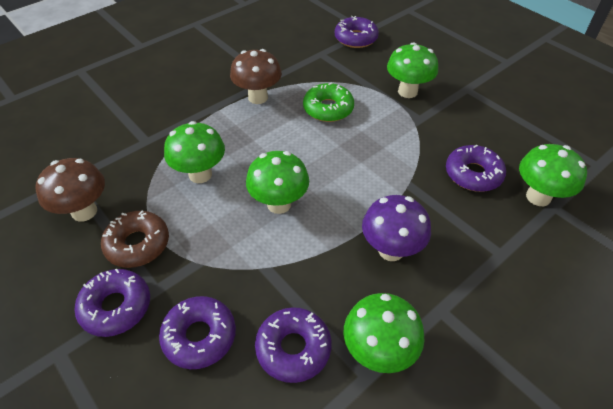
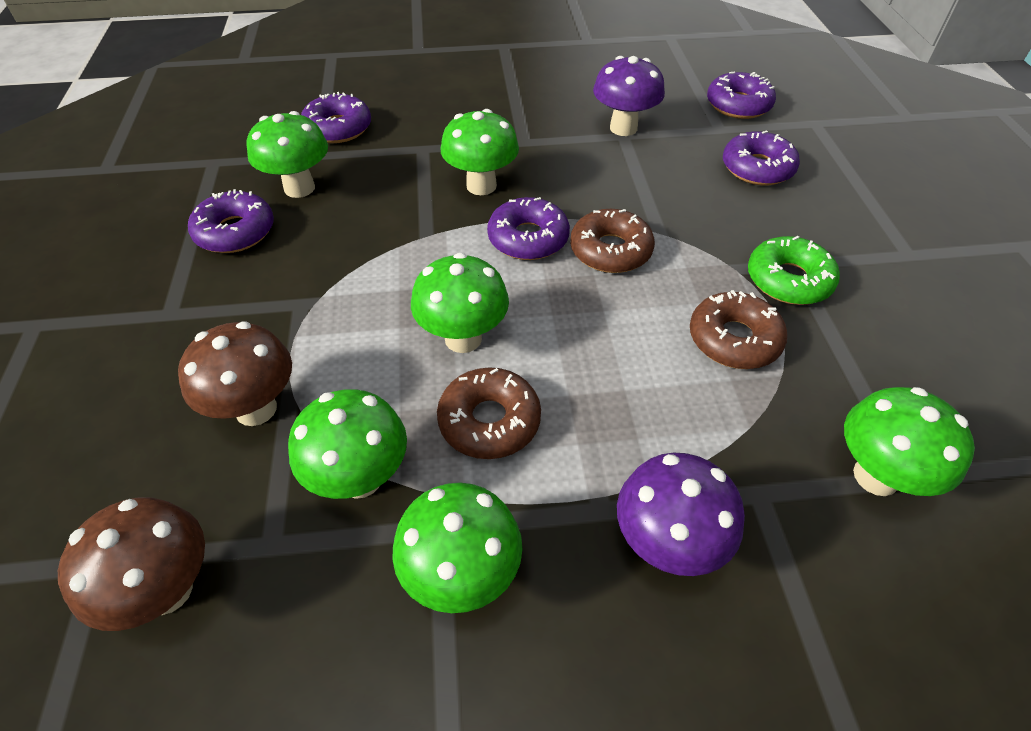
brown donut: [101,211,169,268] = 1 -> [437,367,541,459] [570,209,655,273] [690,290,788,369] = 3
green mushroom: [164,121,225,183] [246,151,309,214] [344,293,425,373] [387,42,438,98] [519,144,587,206] = 5 -> [247,111,328,198] [288,389,407,499] [392,483,523,613] [411,253,509,353] [440,109,519,195] [844,387,975,496] = 6
purple mushroom: [362,195,431,261] = 1 -> [593,56,665,136] [617,453,745,576] = 2

